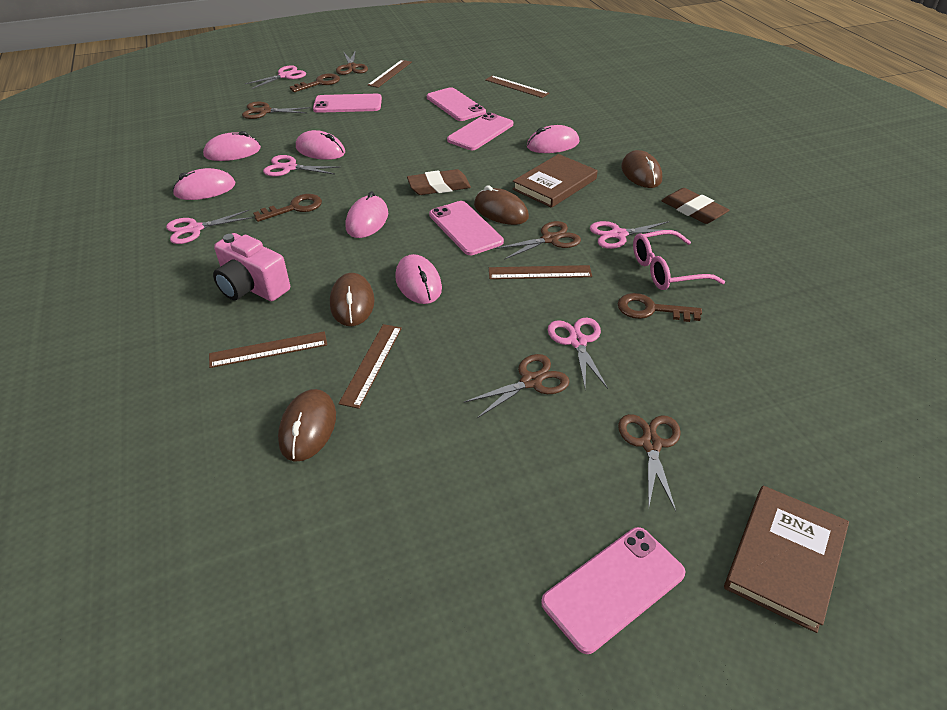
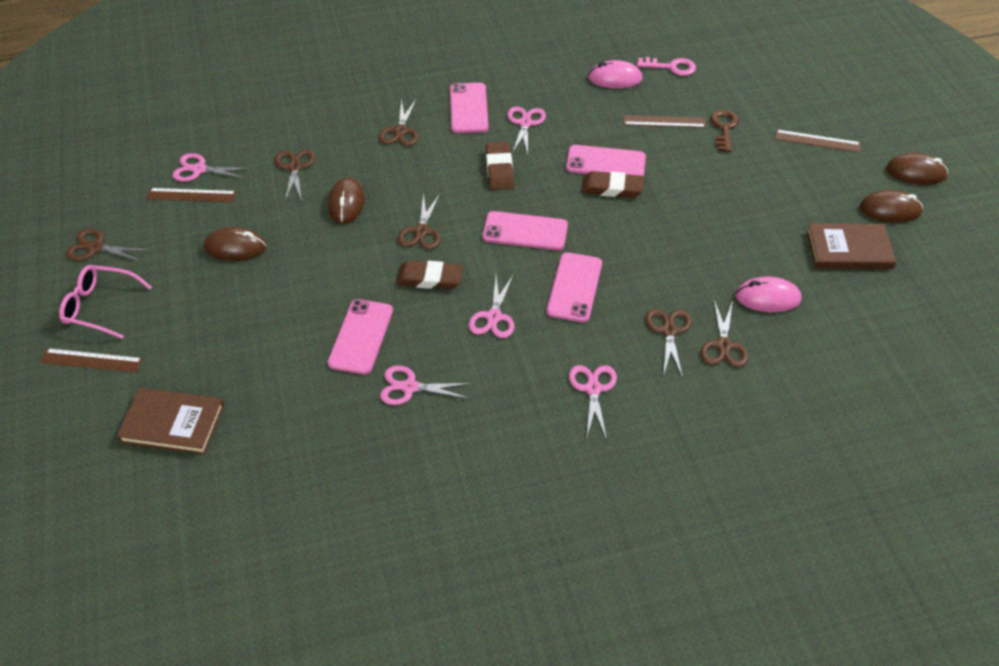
brown eraser: [407,169,471,195] [662,188,730,224] = 2 -> [396,260,463,289] [486,142,514,190] [581,171,644,198] = 3
brown key: [253,194,322,222] [290,73,340,92] [618,293,702,322] = 3 -> [710,110,739,152] = 1
brown ruler: [209,331,327,368] [338,324,402,409] [368,60,412,88] [485,75,549,98] [489,265,592,279] = 5 -> [40,348,143,373] [146,188,236,203] [623,115,706,128] [775,129,861,153] = 4
brown scissors: [242,102,310,119] [336,50,368,75] [464,354,570,418] [495,221,581,260] [618,414,681,511] = 5 -> [66,229,150,262] [275,150,315,201] [379,98,418,146] [398,193,441,249] [646,309,692,378] [701,300,748,367] = 6
pink camera: [213,233,290,301] = 1 -> none = 0
pink key: none = 0 -> [637,57,696,76] = 1
pink mouse: [172,168,235,200] [203,131,261,161] [296,130,345,160] [345,191,388,238] [395,254,442,304] [527,125,579,153] = 6 -> [588,60,642,89] [735,277,802,312] = 2

